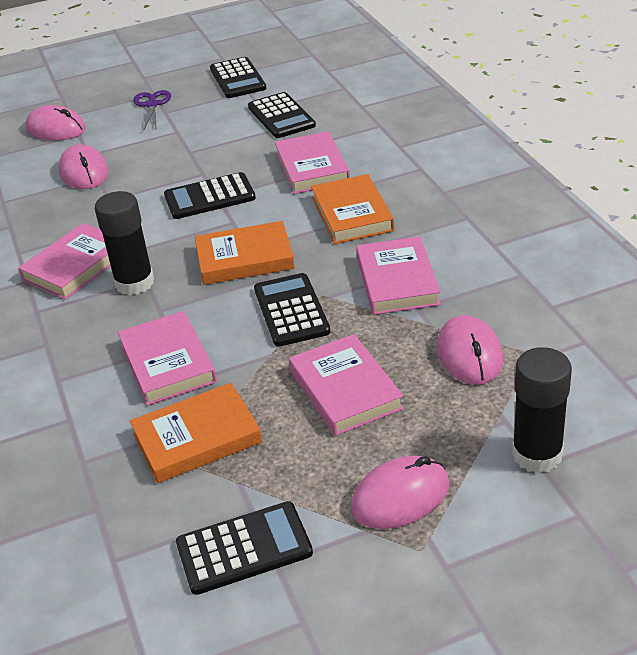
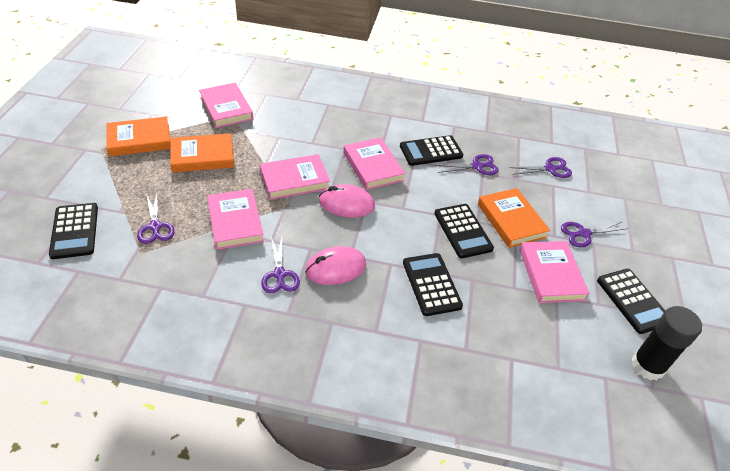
black glue stick: [95,191,154,295] [512,347,572,473] = 2 -> [631,306,702,380] = 1
pink mouse: [25,105,86,140] [58,144,108,189] [351,456,449,529] [437,315,503,385] = 4 -> [305,246,366,285] [319,184,375,217] = 2
purple scissors: [133,90,171,130] = 1 -> [137,193,175,244] [261,237,300,293] [435,154,499,175] [509,157,572,178] [561,222,628,247] = 5

